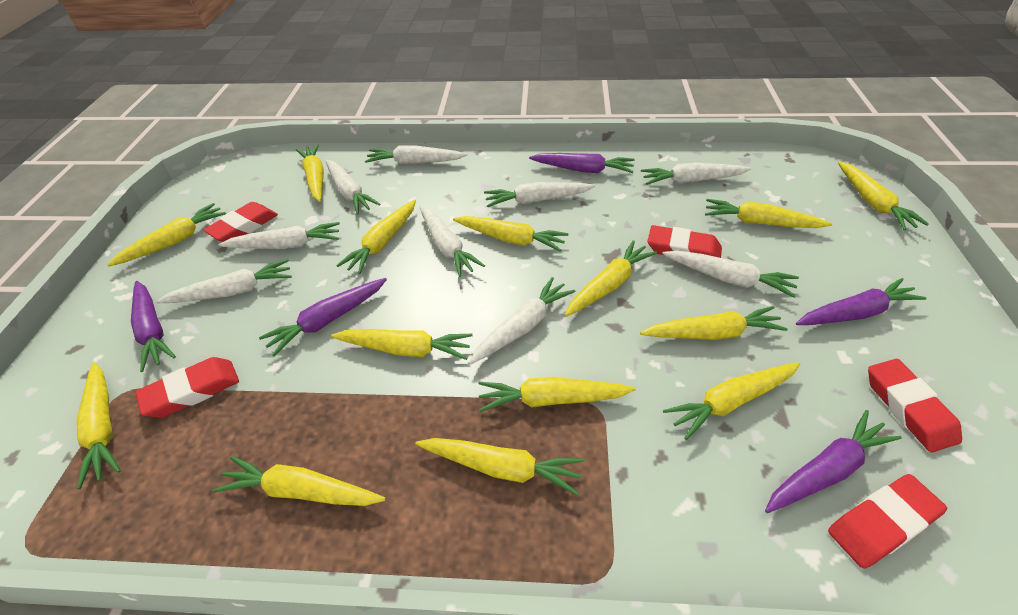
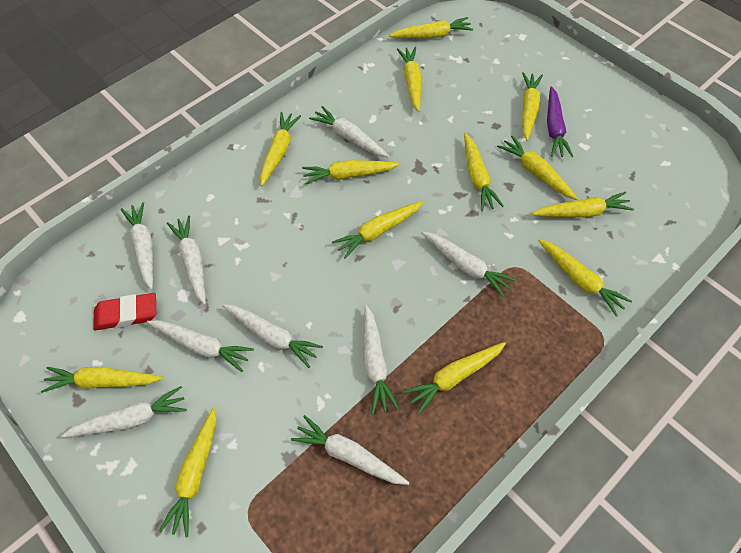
purple carrot: [131,281,176,372] [259,278,387,356] [529,153,634,173] [765,410,902,513] [796,278,927,325] = 5 -> [547,86,573,157] = 1
red eraser: [135,357,239,418] [203,202,278,242] [648,225,722,258] [828,474,947,569] [868,359,962,453] = 5 -> [93,293,156,330] = 1
yellow carrot: [77,362,121,489] [107,203,226,267] [212,456,386,506] [296,145,324,202] [331,329,473,360] [336,200,416,274] [416,438,584,496] [453,216,569,252] [478,377,636,412] [565,240,657,317] [640,306,788,340] [663,362,800,440] [705,199,832,228] [838,161,929,230] = 14 -> [41,367,163,393] [159,407,216,538] [260,112,301,186] [302,160,400,185] [332,201,423,259] [389,17,473,38] [397,47,421,112] [403,342,506,414] [464,133,504,211] [497,135,578,200] [522,72,543,141] [532,192,634,218] [538,239,632,317] = 13

